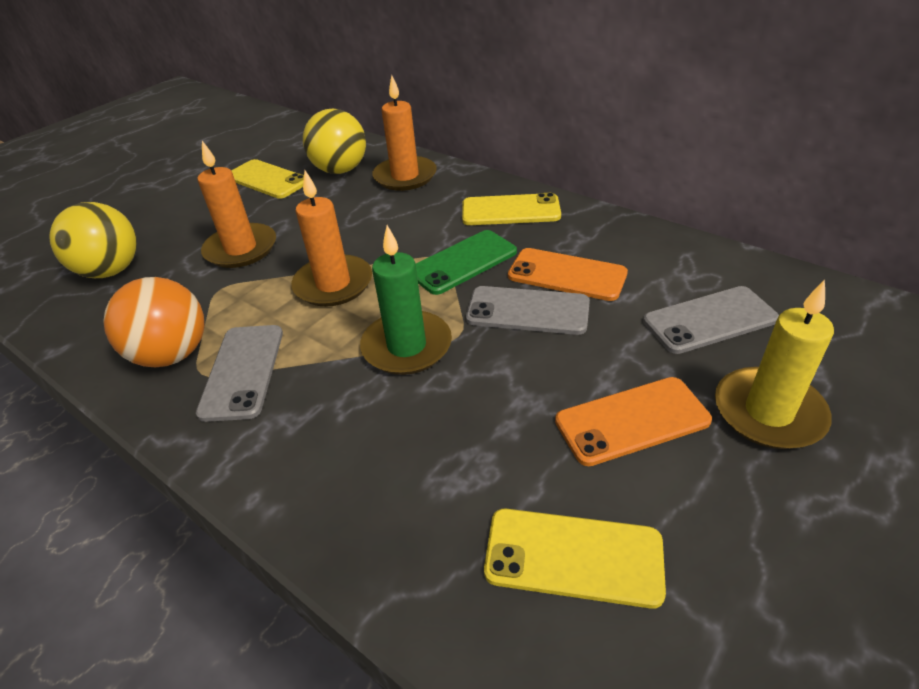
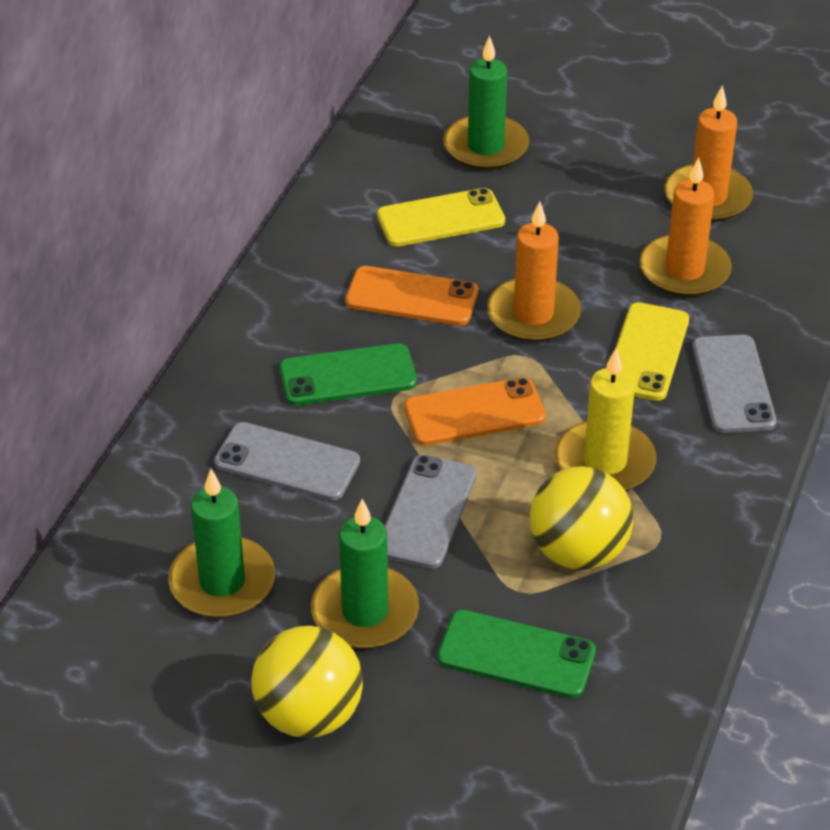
green candle: [360,225,452,375] = 1 -> [168,469,275,618] [311,499,419,649] [443,35,529,170] = 3
green phone: [416,230,517,295] = 1 -> [279,343,417,405] [437,610,596,698] = 2
orange ball: [103,277,205,367] = 1 -> none = 0
yellow phone: [231,159,304,199] [462,193,561,225] [484,509,666,609] = 3 -> [377,188,505,247] [615,302,689,401] = 2

